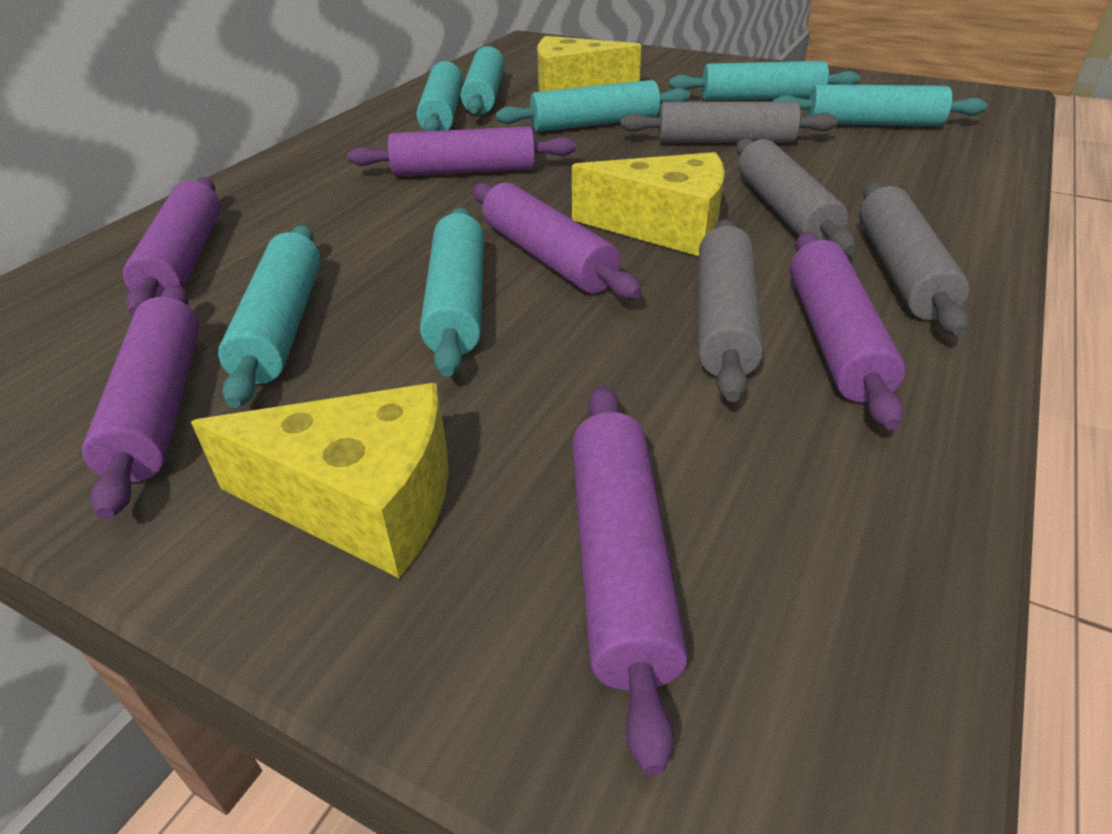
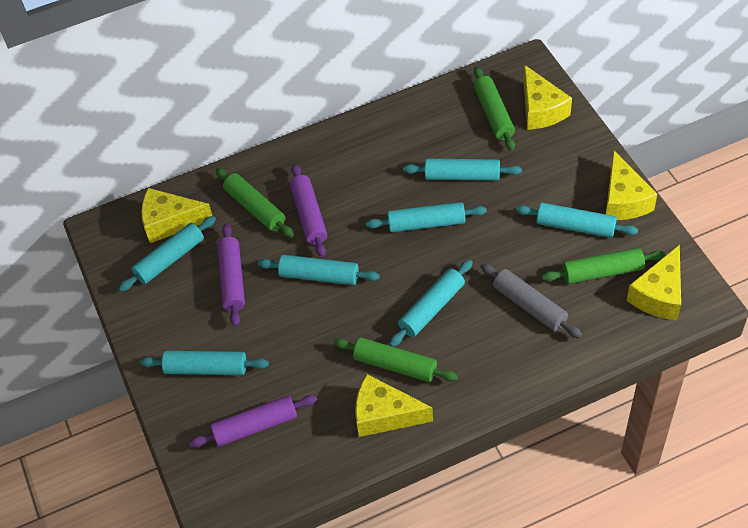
green rolling pin: none = 0 -> [216,168,294,237] [334,337,458,382] [474,67,515,151] [542,248,665,284] = 4
grey rolling pin: [621,101,838,143] [698,219,763,402] [736,138,856,255] [859,182,970,336] = 4 -> [481,263,582,338] = 1
purple rolling pin: [82,285,199,519] [123,177,221,316] [347,126,576,176] [473,182,642,299] [572,385,688,776] [790,232,905,430] = 6 -> [189,395,317,447] [217,224,245,327] [290,164,327,257] = 3
yellow cheese: [191,383,449,578] [537,36,641,92] [572,152,725,256] = 3 -> [141,188,212,243] [355,374,433,437] [524,65,572,130] [606,151,657,220] [627,245,681,320] = 5

